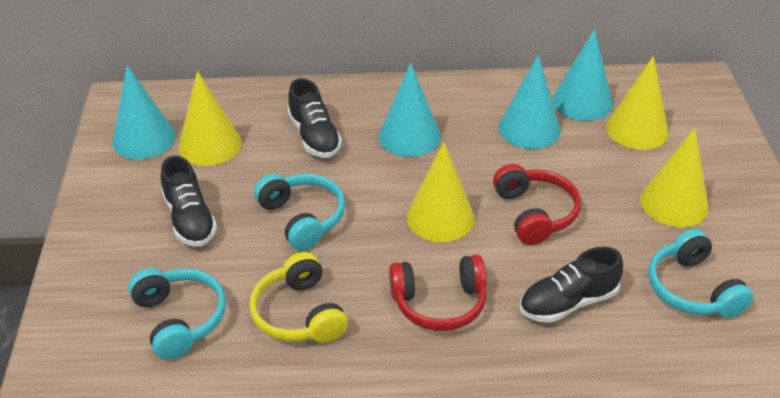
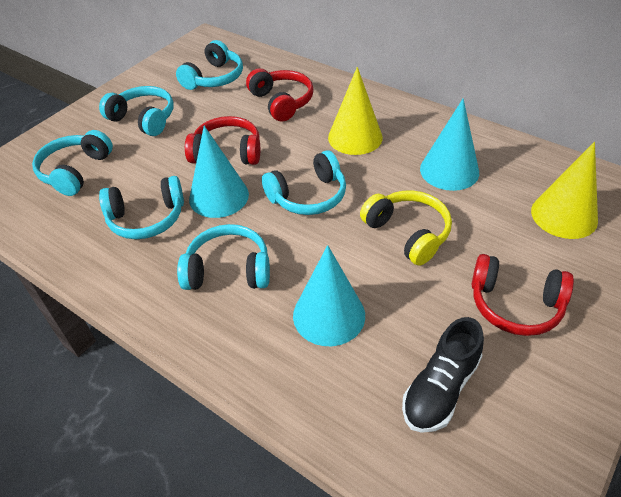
black shoe: [161,156,217,247] [287,78,342,158] [520,247,623,323] = 3 -> [402,317,484,433] = 1
red headphones: [389,255,487,331] [493,164,581,245] = 2 -> [185,116,260,165] [246,68,314,122] [472,254,574,336] = 3
turquoise cone: [113,65,176,160] [379,63,441,157] [499,55,561,149] [552,29,613,121] = 4 -> [189,126,249,218] [293,245,365,346] [420,98,479,191] = 3
turquoise headphones: [128,268,226,360] [254,173,346,251] [648,229,754,318] = 3 -> [32,130,113,196] [99,86,174,136] [99,176,184,239] [176,40,243,90] [177,224,270,290] [262,150,346,215] = 6
yellow cone: [179,71,242,166] [407,142,475,242] [606,56,669,150] [640,128,709,227] = 4 -> [328,67,383,155] [531,142,598,239] = 2

